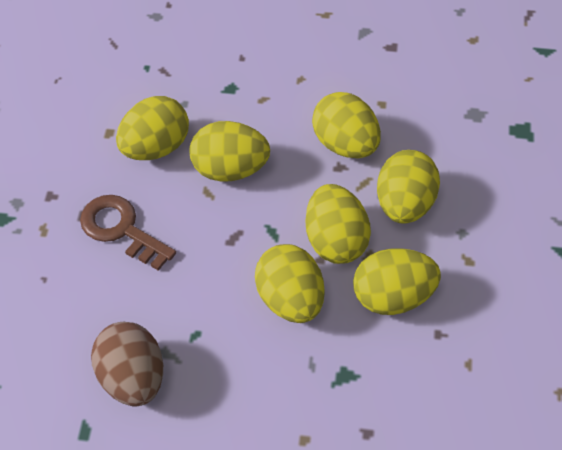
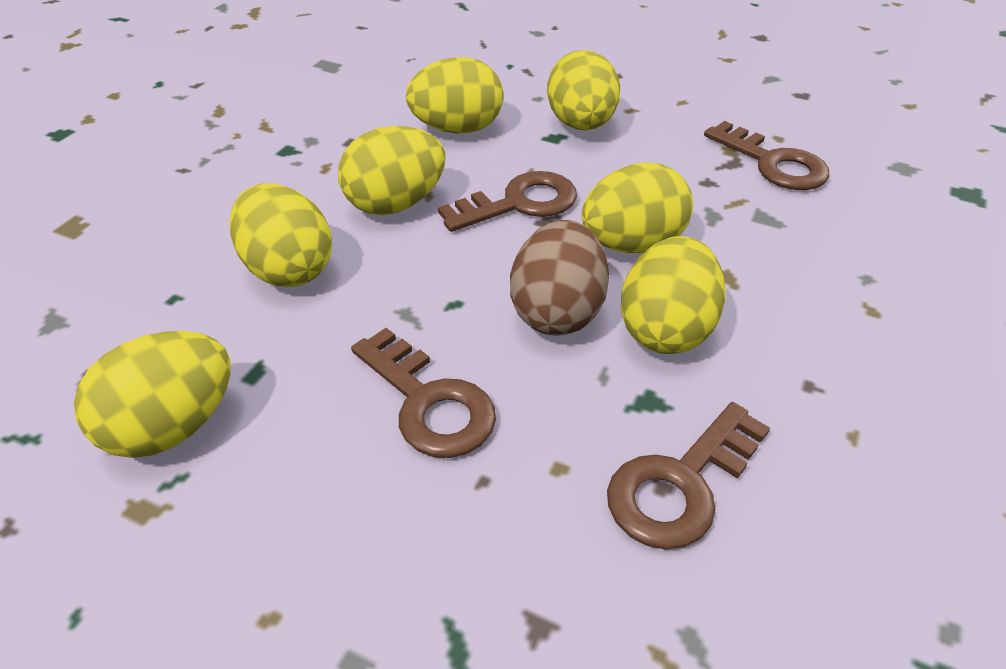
brown key: [80,195,176,271] = 1 -> [351,328,496,458] [438,171,577,232] [607,402,770,549] [704,121,830,190] = 4

